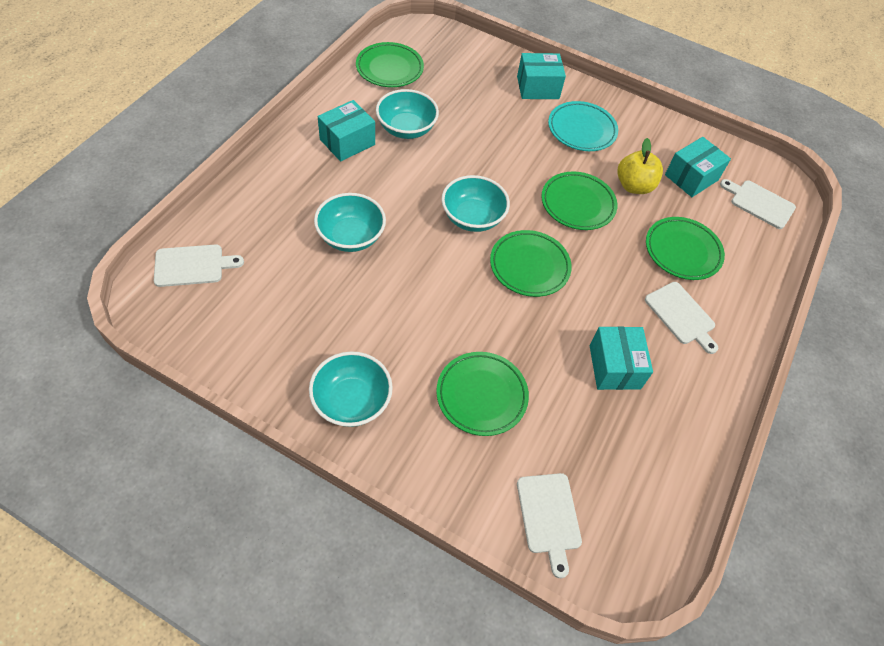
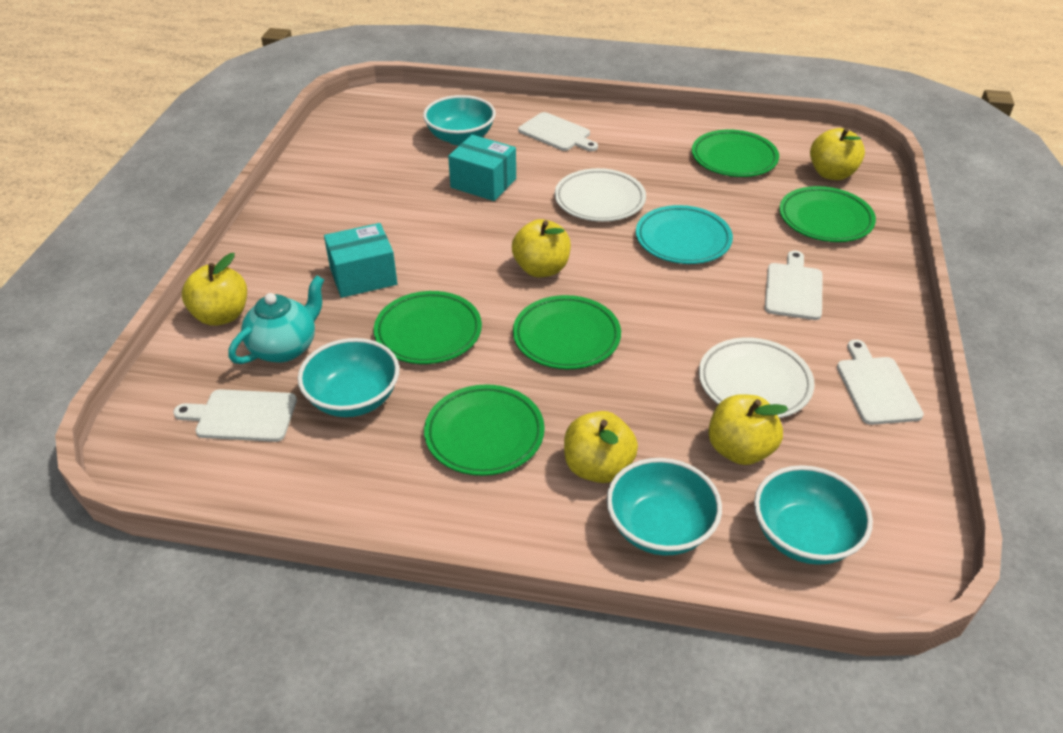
turquoise box: [318,100,375,161] [517,53,566,99] [590,327,653,390] [665,137,731,197] = 4 -> [324,223,397,298] [448,135,516,201] = 2
turquoise teapot: none = 0 -> [228,275,324,364] = 1
white plate: none = 0 -> [555,168,646,222] [699,338,815,418] = 2
yellow apple: [617,138,663,194] = 1 -> [182,253,247,326] [512,219,571,277] [564,411,638,483] [708,394,788,465] [810,128,865,180] = 5

